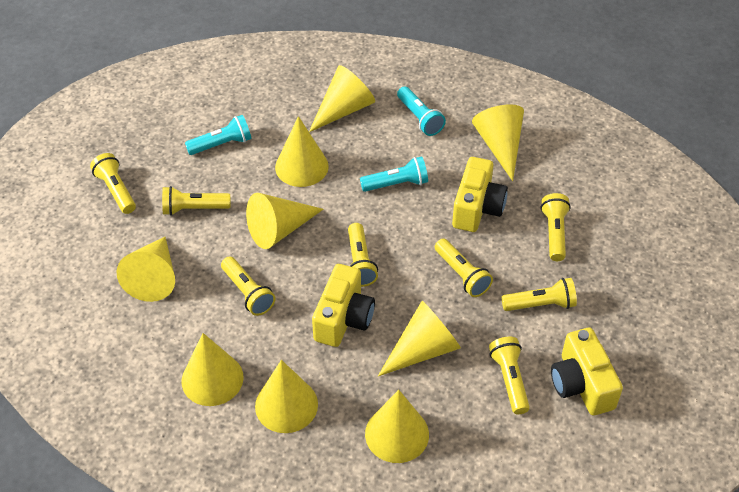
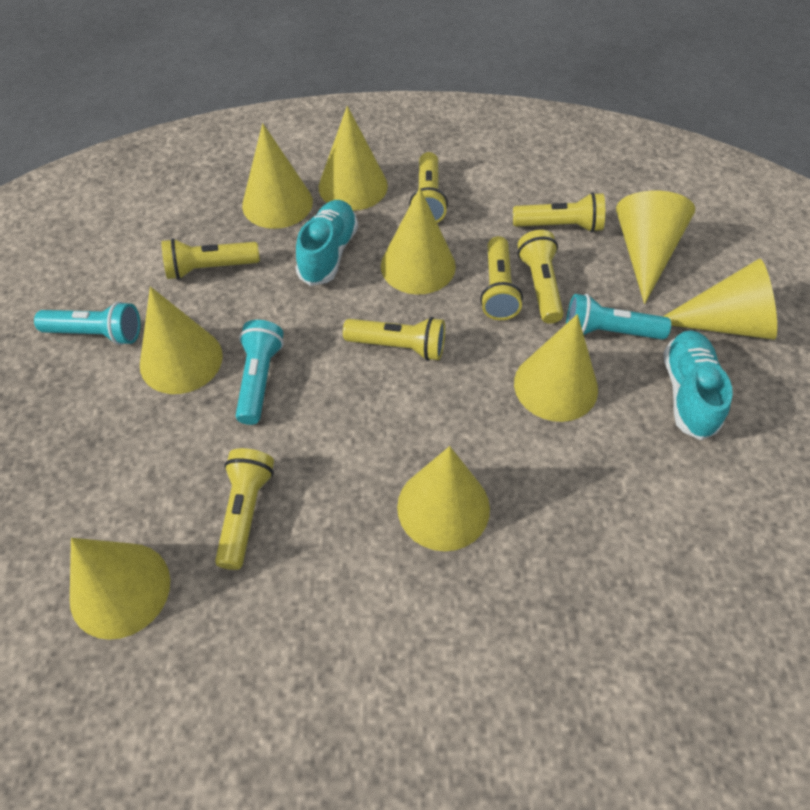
turquoise shoe: none = 0 -> [296,200,358,286] [663,330,733,440] = 2
yellow camera: [312,264,375,347] [452,157,508,232] [551,328,623,415] = 3 -> none = 0
yellow flashlight: [90,153,136,214] [162,186,230,216] [221,257,276,316] [348,223,378,287] [435,239,493,297] [489,337,530,414] [501,278,577,311] [541,193,571,261] = 8 -> [161,238,260,280] [215,448,274,570] [343,317,445,361] [409,152,448,223] [480,236,523,320] [513,192,605,233] [517,230,564,324] = 7

